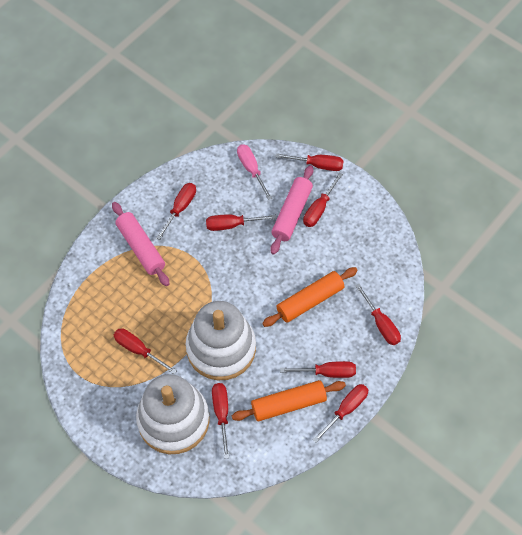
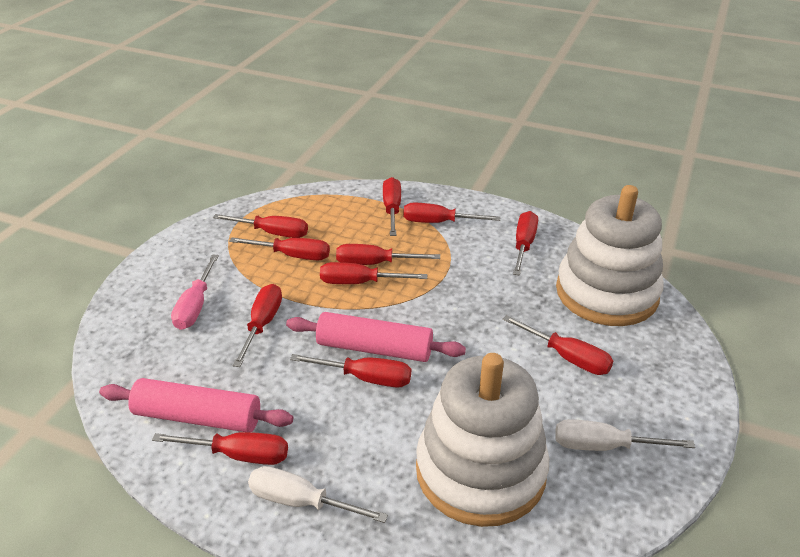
orange rolling pin: [232,380,346,421] [262,267,358,327] = 2 -> none = 0
red screwdriver: [114,328,177,374] [156,183,196,240] [206,214,276,231] [212,383,229,459] [276,153,344,171] [280,361,356,378] [303,172,343,227] [313,384,368,443] [355,284,401,345] = 9 -> [152,432,288,465] [213,214,308,238] [229,237,330,260] [233,284,282,367] [290,354,411,387] [320,262,427,284] [336,244,440,265] [383,177,401,236] [403,202,500,223] [503,315,613,375] [513,211,538,276] = 11
white screwdriver: none = 0 -> [248,466,388,523] [555,419,695,451] = 2

